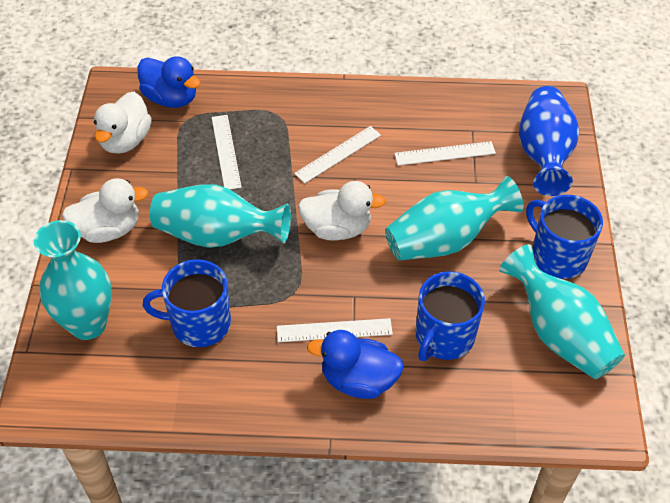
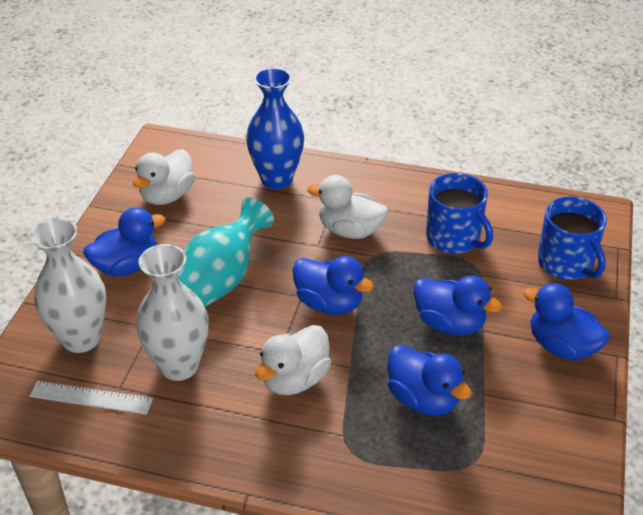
blue duck: [137,56,200,108] [307,330,404,399] = 2 -> [83,207,165,277] [293,256,374,315] [387,345,472,415] [413,276,502,335] [523,283,610,360] = 5
blue mug: [143,259,231,347] [416,271,485,361] [526,195,603,279] = 3 -> [426,173,493,254] [537,196,607,280] = 2
turquoise vase: [34,220,112,340] [150,184,291,248] [385,176,523,261] [499,244,625,379] = 4 -> [178,197,274,307] = 1
white ruler: [212,115,242,190] [277,318,393,342] [294,126,381,183] [394,141,496,166] = 4 -> [30,381,153,415] = 1
white vase: none = 0 -> [30,218,106,353] [136,244,209,381] = 2

